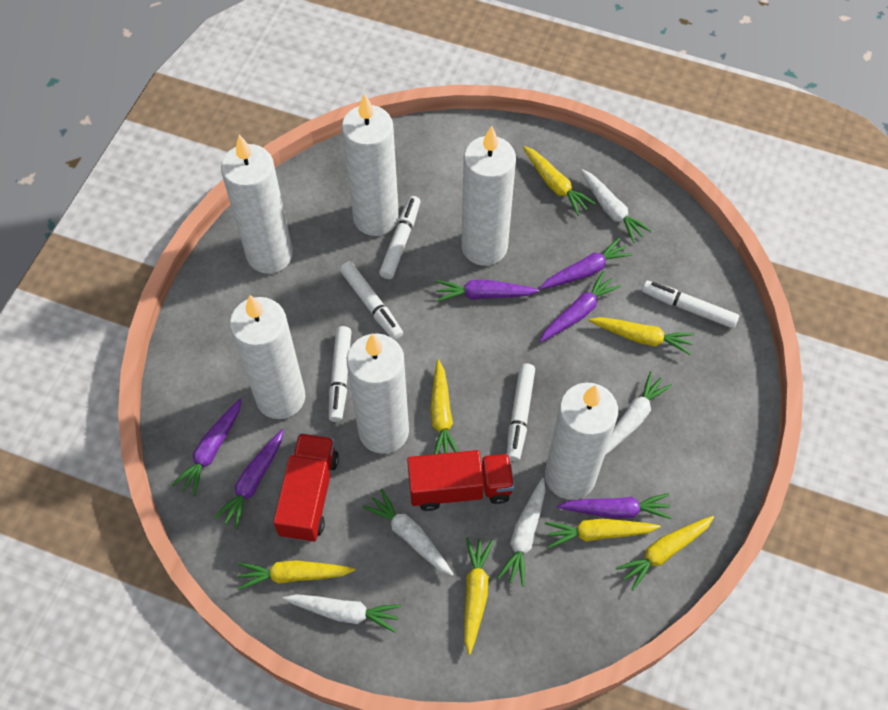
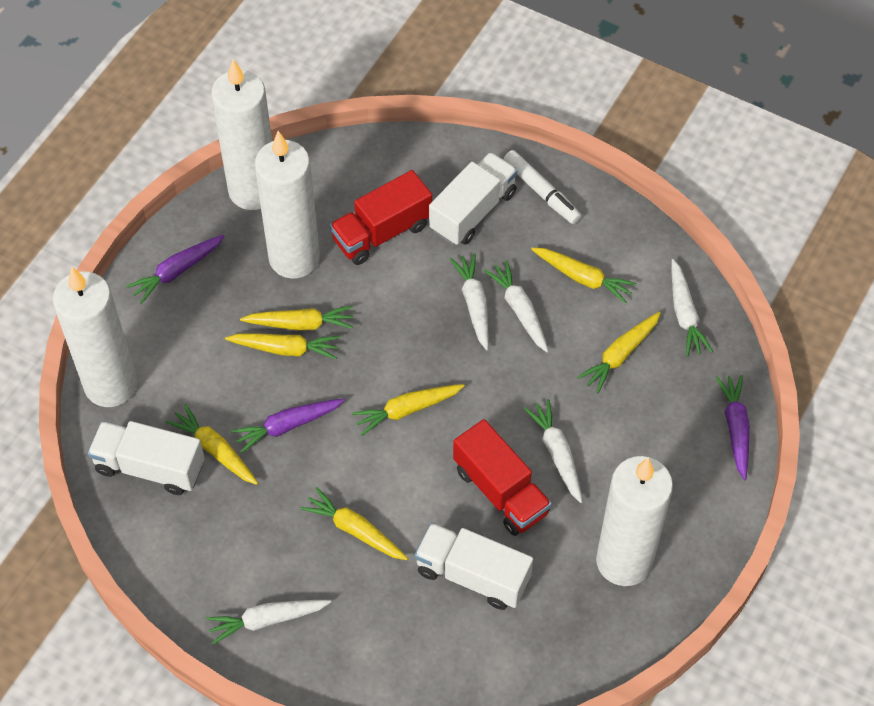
purple carrot: [172,399,242,496] [214,429,284,529] [436,280,539,302] [540,237,633,289] [540,271,621,342] [557,493,672,519] = 6 -> [126,235,225,304] [231,398,345,454] [715,375,750,480] = 3
white candle: [221,135,293,274] [230,295,305,419] [342,94,399,236] [347,333,409,454] [461,126,516,266] [545,383,618,500] = 6 -> [52,267,137,407] [211,59,272,210] [255,131,320,279] [596,456,673,586] = 4
white marker: [329,326,352,422] [340,262,403,340] [379,196,420,279] [507,363,535,461] [642,281,739,328] = 5 -> [503,150,581,224] = 1
white truck: none = 0 -> [88,421,205,495] [415,523,533,610] [429,152,518,245] = 3

